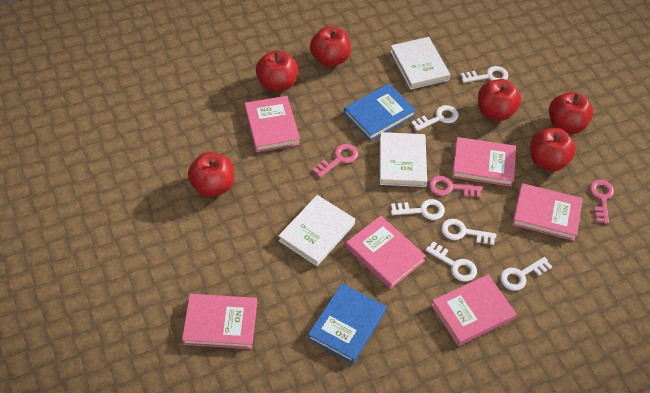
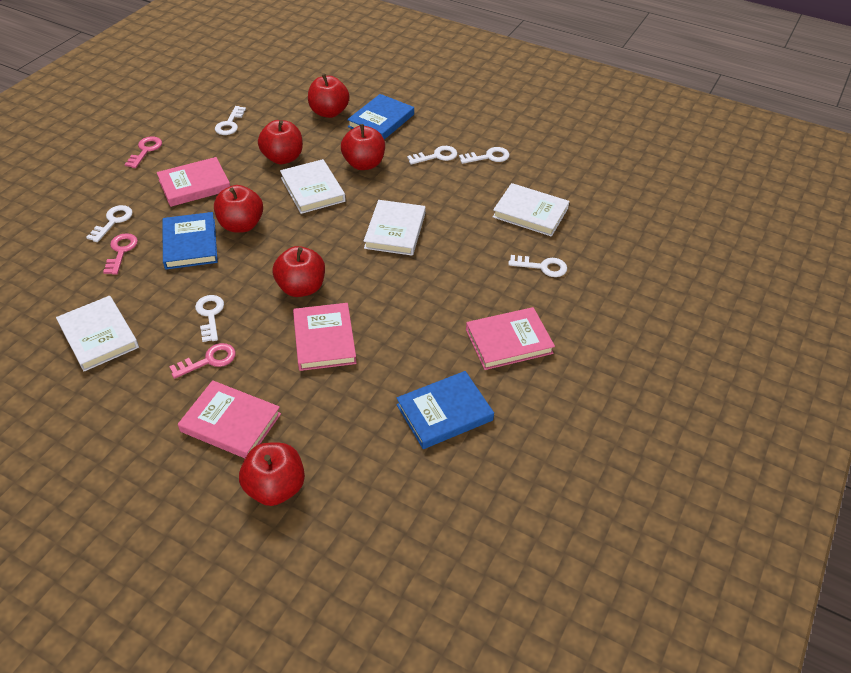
blue book: [308,283,386,364] [344,84,416,141] = 2 -> [163,212,218,269] [347,94,414,140] [396,371,494,449] = 3
pink book: [182,294,257,349] [244,96,300,152] [346,216,426,289] [431,275,516,346] [452,137,516,187] [512,183,583,241] = 6 -> [157,157,230,207] [178,380,281,458] [293,303,357,371] [466,307,555,370] = 4
white book: [278,195,355,266] [380,132,427,187] [390,37,450,90] = 3 -> [56,296,139,372] [280,159,346,214] [364,200,426,256] [493,183,569,237] = 4

